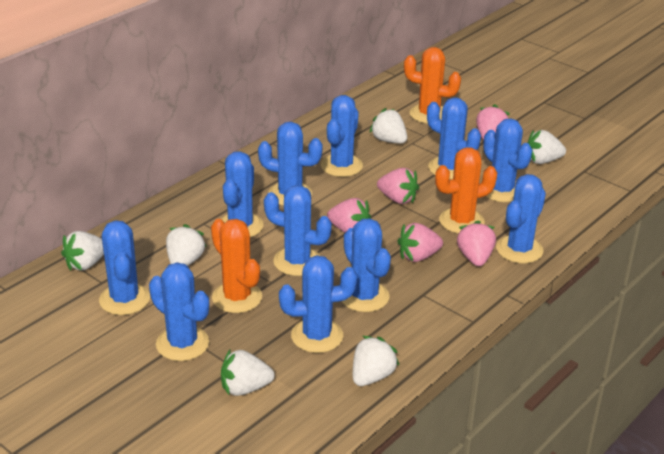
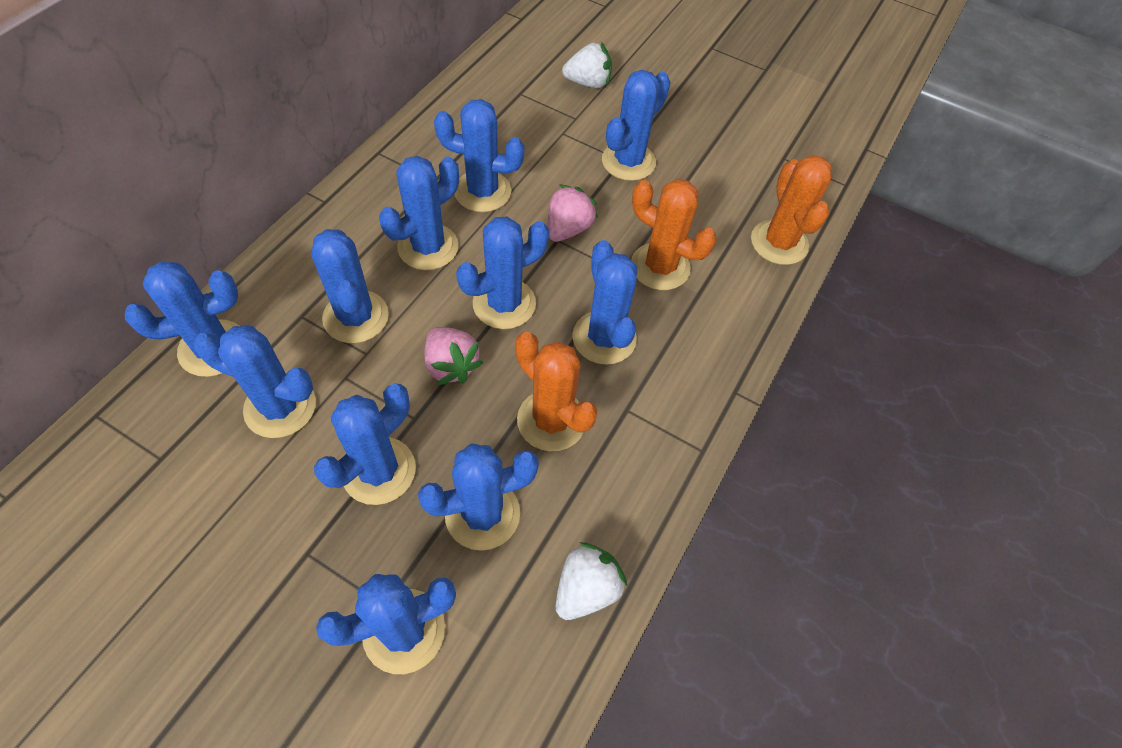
pink strawberry: [327,198,371,233] [377,168,419,204] [397,223,443,262] [457,221,496,266] [476,104,510,140] = 5 -> [425,327,483,385] [547,184,598,242] = 2
white strawberry: [61,231,104,271] [166,224,207,266] [221,350,275,396] [353,336,399,386] [369,108,407,144] [527,130,566,164] = 6 -> [556,542,627,620] [562,42,612,88] = 2

